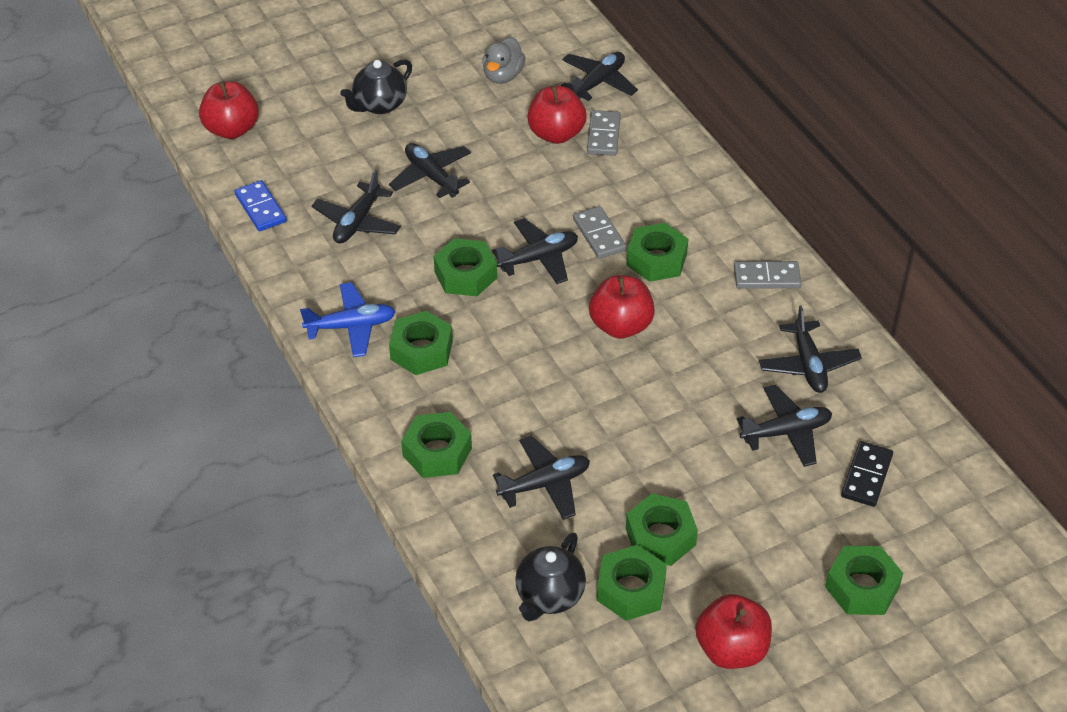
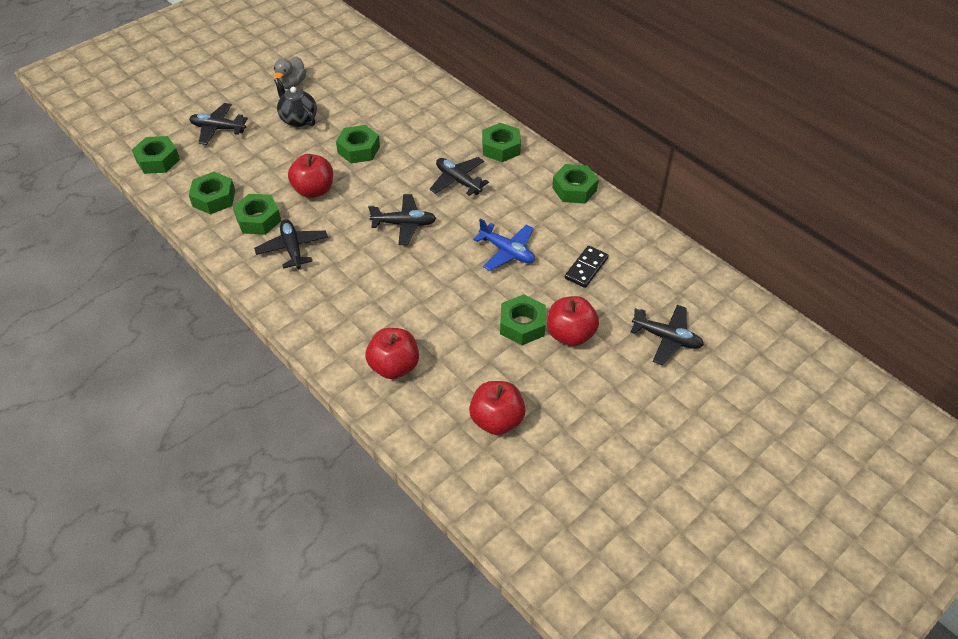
black plane: [312,170,401,244] [389,143,471,198] [492,218,578,284] [493,435,590,520] [561,52,638,101] [737,384,832,467] [759,305,862,393] = 7 -> [189,103,248,145] [254,219,328,270] [368,194,436,245] [430,157,489,196] [630,305,704,365] = 5
black teapot: [340,59,412,114] [515,533,586,621] = 2 -> [274,78,317,127] = 1
blue domino: [235,180,287,231] = 1 -> none = 0
grey domino: [573,206,627,259] [587,110,621,156] [734,261,801,289] = 3 -> none = 0

